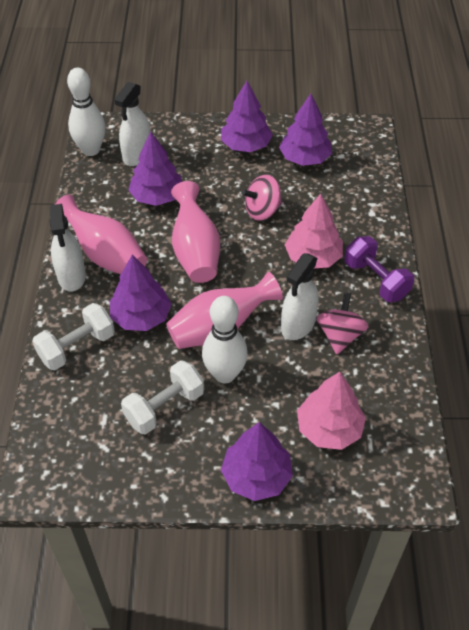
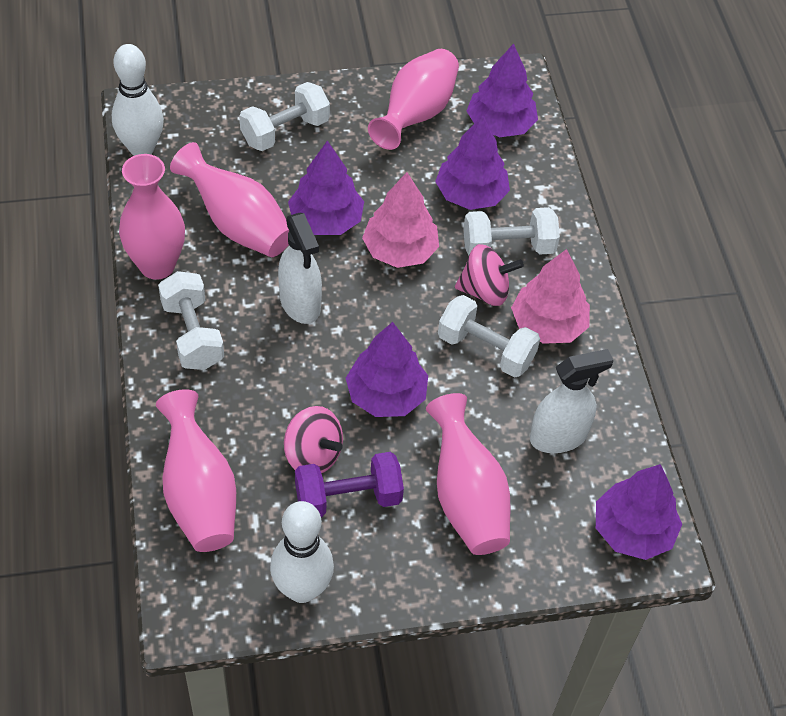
pink vase: [55,195,147,274] [166,272,283,349] [171,181,220,283] = 3 -> [119,154,185,280] [156,389,236,552] [170,142,289,257] [368,49,459,150] [426,393,511,555] = 5
white dumbbell: [32,303,115,370] [121,360,204,435] = 2 -> [158,271,224,370] [239,82,330,151] [438,295,540,378] [463,207,560,255] = 4
white spray bottle: [49,204,86,292] [114,82,150,166] [281,253,319,340] = 3 -> [278,213,322,324] [530,349,614,453] = 2

